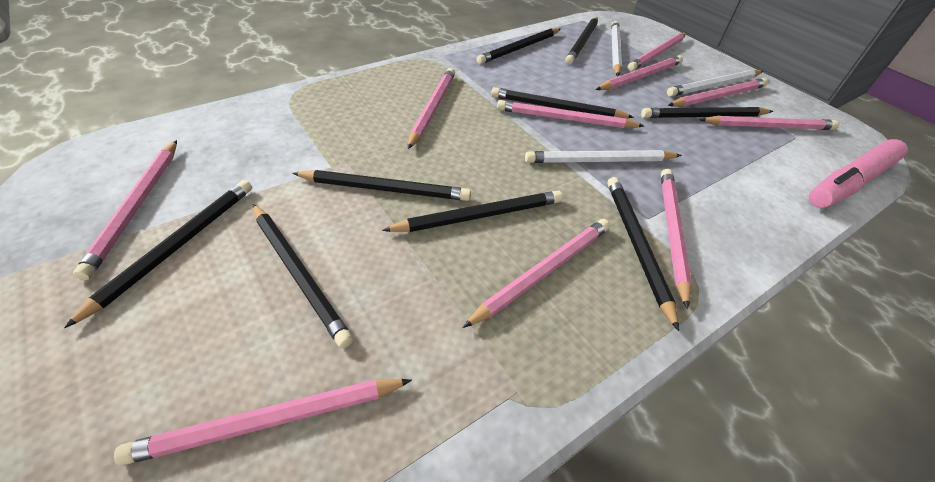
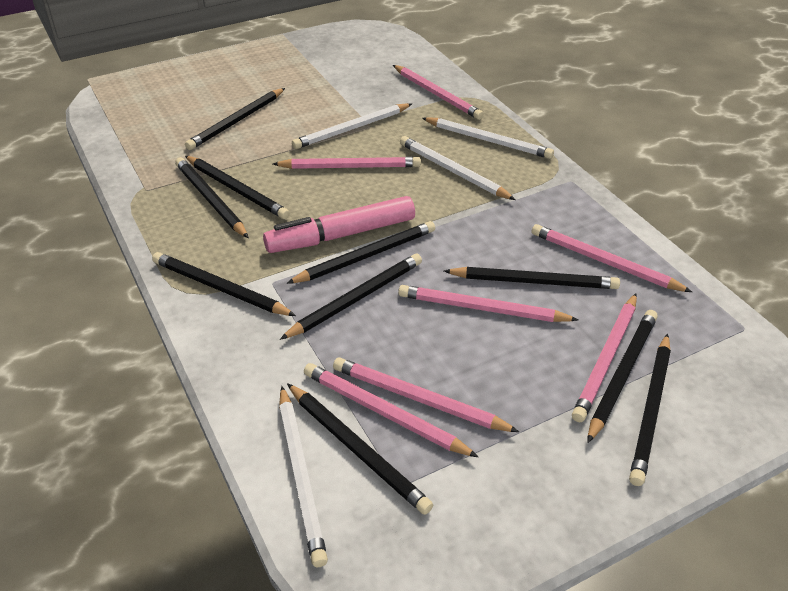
black pencil: [64,180,252,328] [253,204,353,348] [292,170,471,201] [382,190,563,232] [476,28,560,64] [491,87,634,118] [565,17,598,64] [608,177,679,331] [641,107,774,118] = 9 -> [152,252,296,316] [175,157,249,238] [185,88,285,150] [185,156,290,219] [280,254,422,340] [286,221,435,284] [287,383,433,515] [444,267,620,289] [587,310,658,443] [629,334,671,486] = 10
pink pencil: [73,140,177,280] [114,379,412,465] [408,68,455,149] [463,219,610,328] [497,100,644,128] [596,55,683,90] [628,33,687,71] [661,169,692,309] [668,78,768,107] [699,115,839,130] = 10 -> [273,157,421,169] [304,363,478,457] [333,358,519,432] [393,65,484,120] [398,285,579,322] [532,224,692,292] [572,294,637,422] = 7
white pencil: [525,150,682,163] [611,21,622,76] [667,70,763,97] = 3 -> [279,386,328,567] [292,103,412,149] [400,136,516,200] [422,117,554,159] = 4

